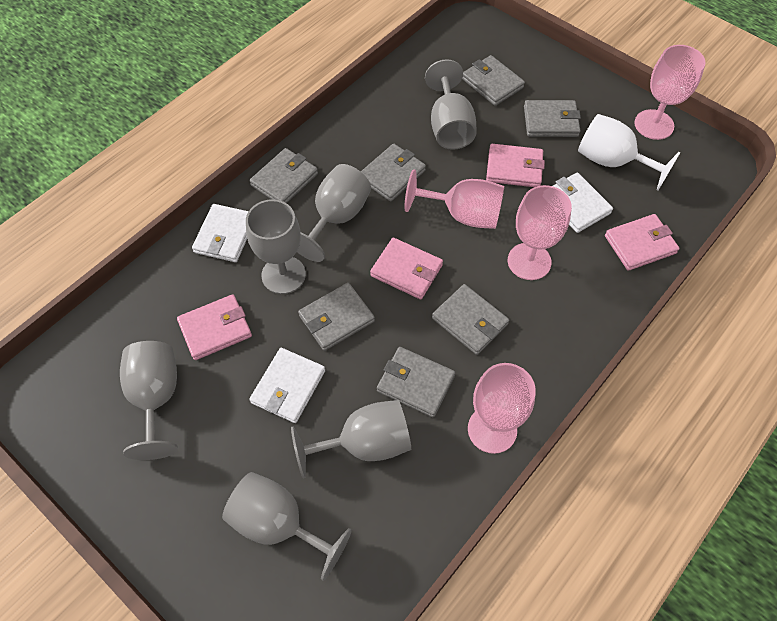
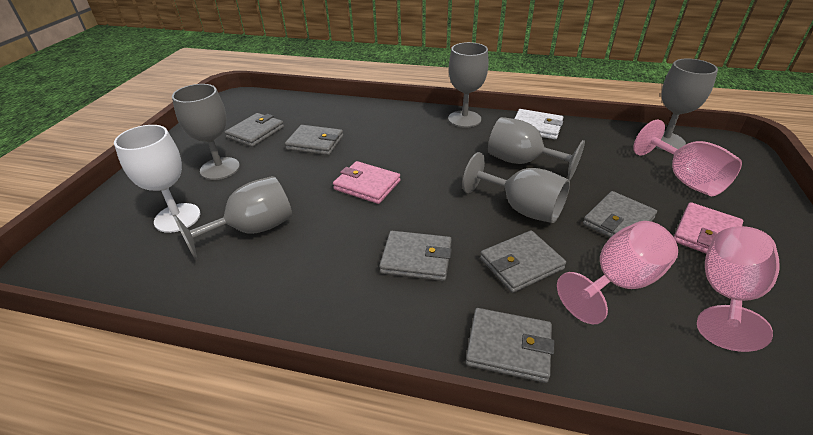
grey wallet: [250,148,318,203] [298,283,375,351] [361,144,426,202] [377,347,455,417] [432,284,509,355] [462,55,525,106] [524,100,581,137] = 7 -> [225,113,284,147] [285,125,343,155] [379,231,452,281] [465,308,554,383] [480,231,566,293] [583,191,657,238] = 6
pink goblet: [404,169,504,229] [468,363,536,454] [508,185,572,280] [634,45,706,140] = 4 -> [557,221,678,324] [633,120,742,196] [697,226,780,352] = 3
pink wallet: [177,294,252,360] [370,238,443,299] [486,144,545,187] [605,214,679,271] = 4 -> [333,161,401,204] [674,202,743,253] = 2
white wallet: [192,204,249,262] [249,348,325,423] [553,172,613,233] = 3 -> [514,109,563,139] = 1

